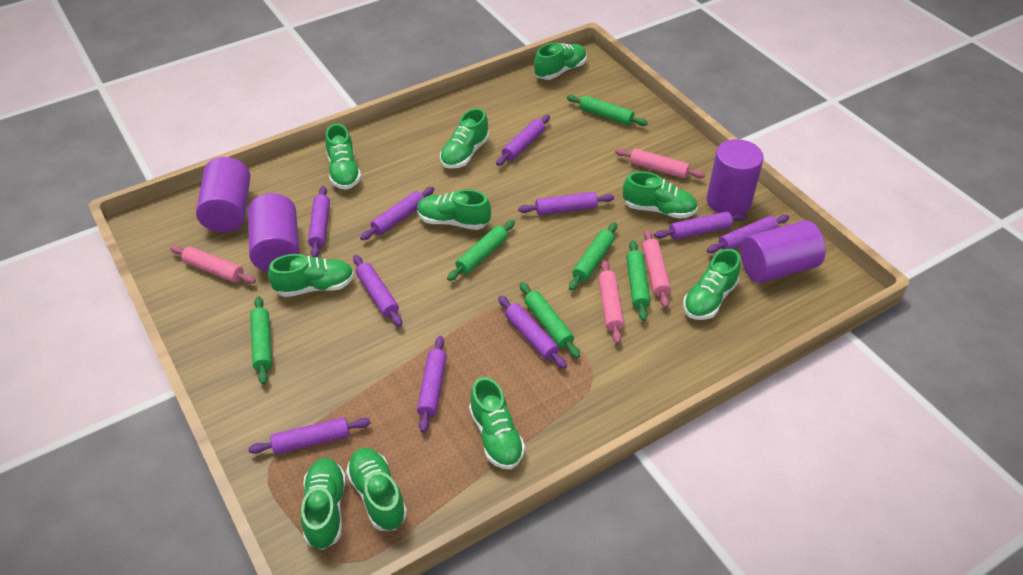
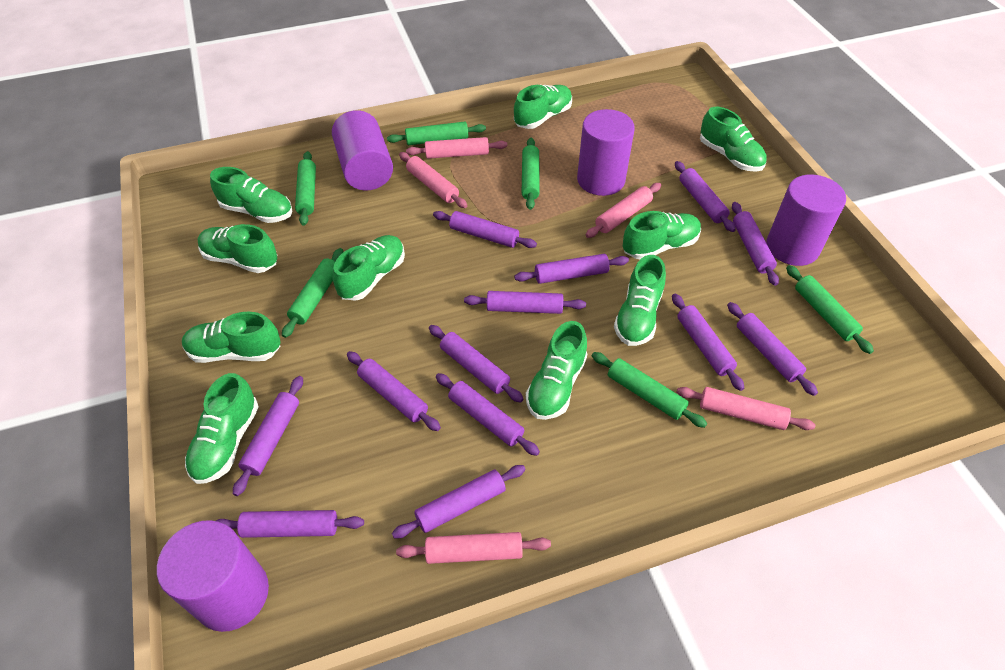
pink rolling pin: [170,245,256,284] [598,260,624,344] [615,148,705,179] [642,229,671,308] = 4 -> [396,532,551,564] [399,152,467,208] [406,137,507,159] [586,183,661,238] [676,387,816,430] = 5
purple rolling pin: [248,417,370,454] [308,186,330,257] [353,255,402,327] [360,187,435,240] [417,336,447,432] [496,115,550,166] [498,296,567,369] [518,192,614,215] [654,211,747,240] [707,215,789,253] = 10 -> [216,510,364,538] [233,376,303,496] [347,351,441,431] [392,465,526,539] [429,325,523,403] [433,211,537,248] [436,373,540,456] [464,291,586,314] [514,254,629,284] [672,294,744,391] [675,161,736,232] [727,302,818,396] [732,202,779,286] = 13

